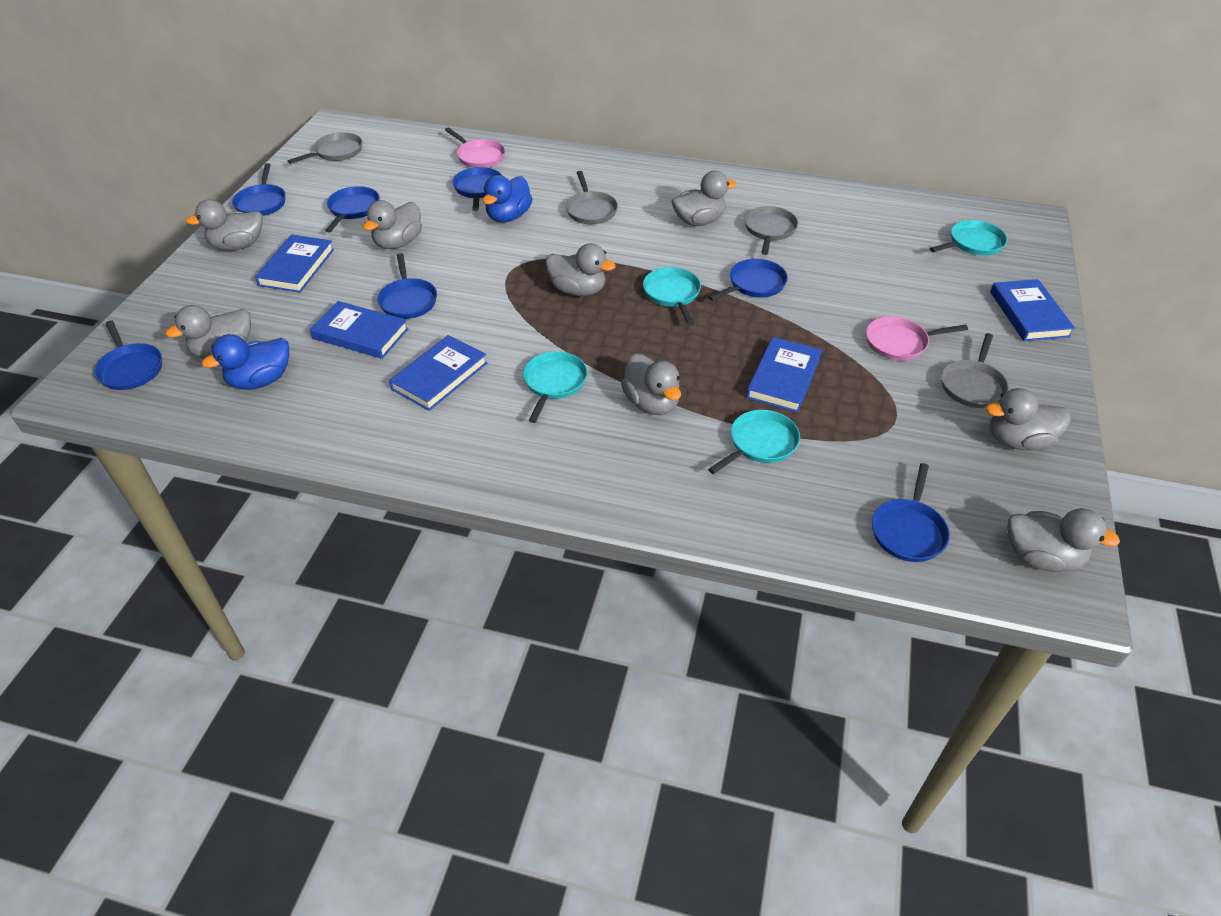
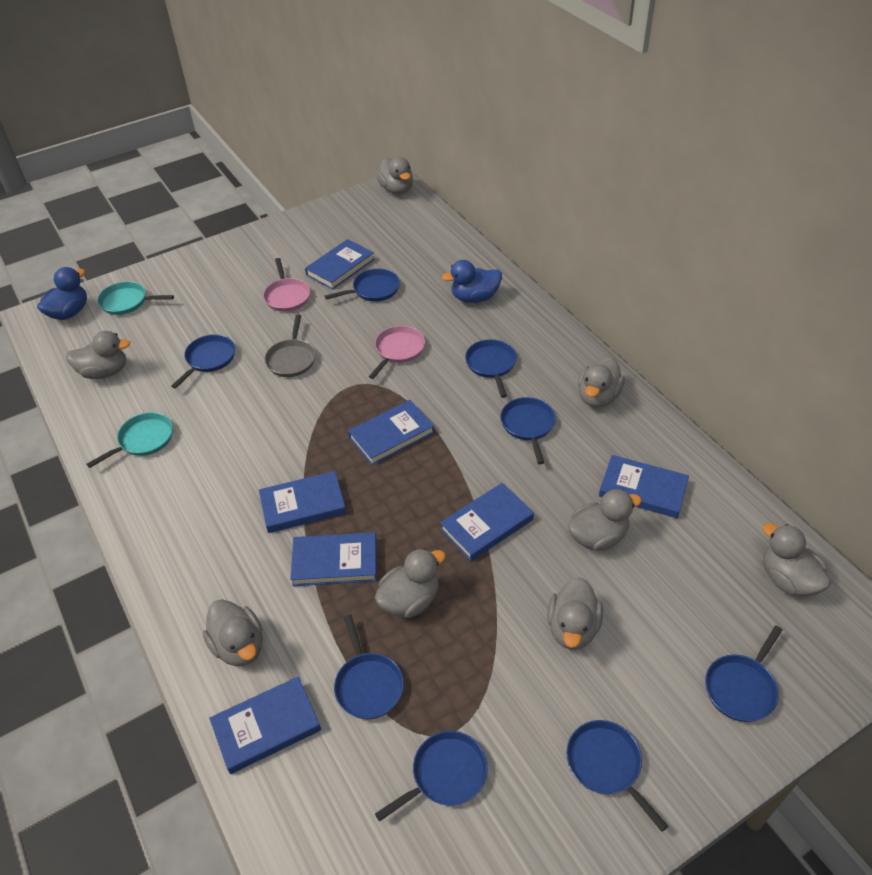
blue book: [255,234,334,293] [310,301,409,359] [389,335,487,411] [746,337,822,413] [990,279,1075,341] = 5 -> [209,676,321,774] [259,471,346,533] [290,532,377,586] [305,239,375,290] [348,400,435,465] [440,483,534,561] [599,455,689,518] = 7
blue pan: [94,320,162,390] [232,163,286,216] [325,186,380,233] [378,253,437,319] [452,167,501,211] [708,259,788,301] [872,463,950,562] = 7 -> [171,334,235,389] [325,269,400,302] [334,614,404,719] [375,731,488,821] [465,339,517,398] [500,397,556,464] [566,720,668,832] [705,626,782,722] = 8
grey pan: [288,132,362,164] [566,171,618,224] [745,206,798,255] [941,333,1009,408] = 4 -> [264,315,315,377] = 1
turquoise pan: [523,351,588,423] [643,267,701,325] [708,410,800,474] [930,220,1008,256] = 4 -> [87,412,173,468] [98,281,174,315] = 2

